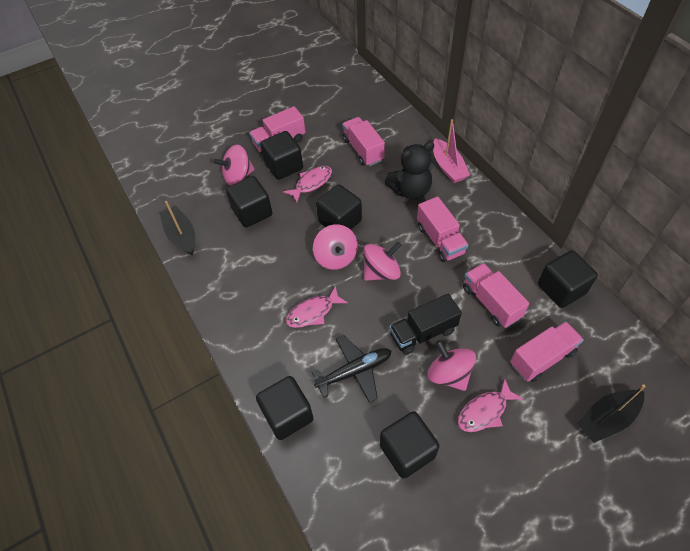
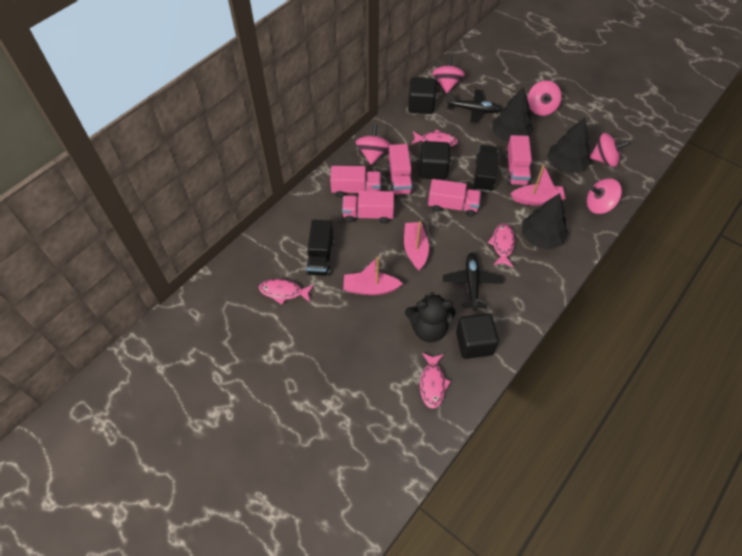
black boat: [160,201,195,255] [577,384,646,443] = 2 -> none = 0
black cube: [226,176,272,228] [256,376,314,440] [260,131,303,180] [316,184,362,230] [380,411,440,478] [538,250,598,308] = 6 -> [408,77,436,114] [420,141,450,180] [456,313,499,359] = 3
black plane: [311,335,391,403] = 1 -> [443,253,503,311] [447,89,502,125] = 2
black tree: none = 0 -> [492,87,534,141] [522,193,568,250] [547,117,591,173] = 3
black truck: [389,294,462,355] = 1 -> [306,220,334,276] [472,145,498,192] = 2
pink boat: [433,119,470,183] = 1 -> [343,257,403,295] [404,221,429,270] [511,164,566,206] = 3
pink fish: [283,166,332,203] [286,286,348,328] [458,378,523,432] = 3 -> [259,279,314,305] [411,130,458,147] [420,353,451,409] [488,223,515,267] = 4
pink spinning top: [214,145,255,186] [313,224,358,270] [364,242,401,281] [427,340,476,391] = 4 -> [356,124,391,165] [432,55,465,93] [527,80,562,116] [587,178,622,214] [590,133,630,167] = 5

